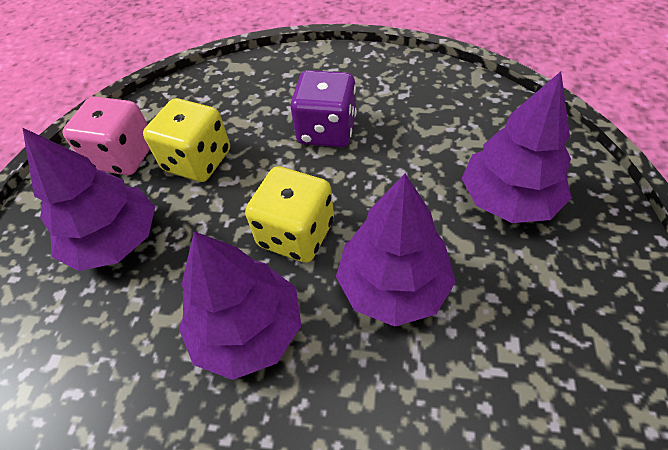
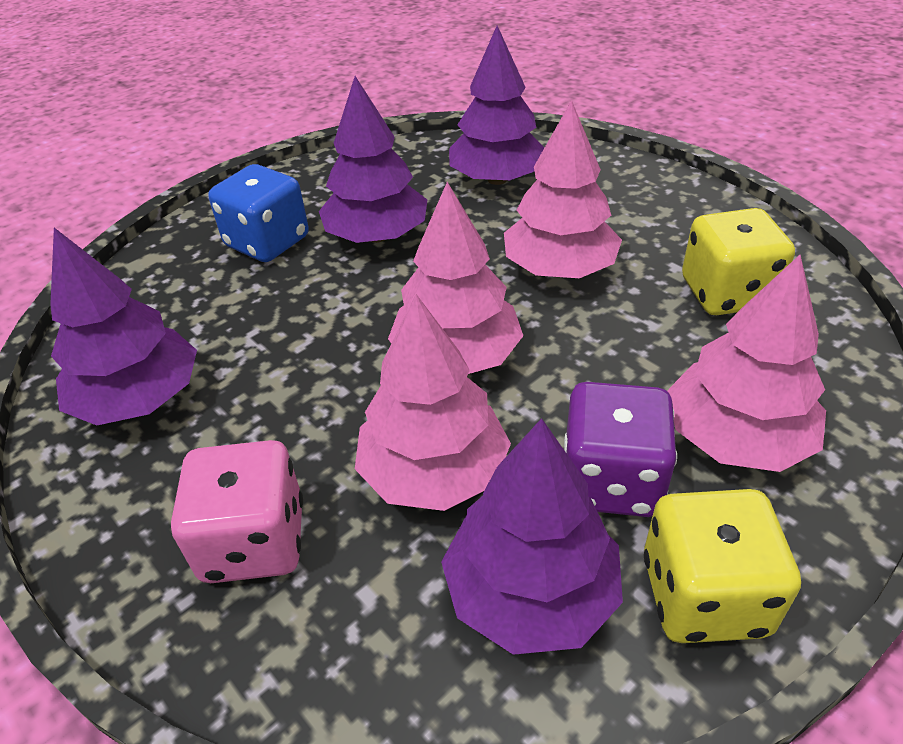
blue dice: none = 0 -> [208,164,309,262] = 1
pink tree: none = 0 -> [355,294,511,511] [388,182,523,374] [504,100,622,278] [667,255,826,472] = 4

